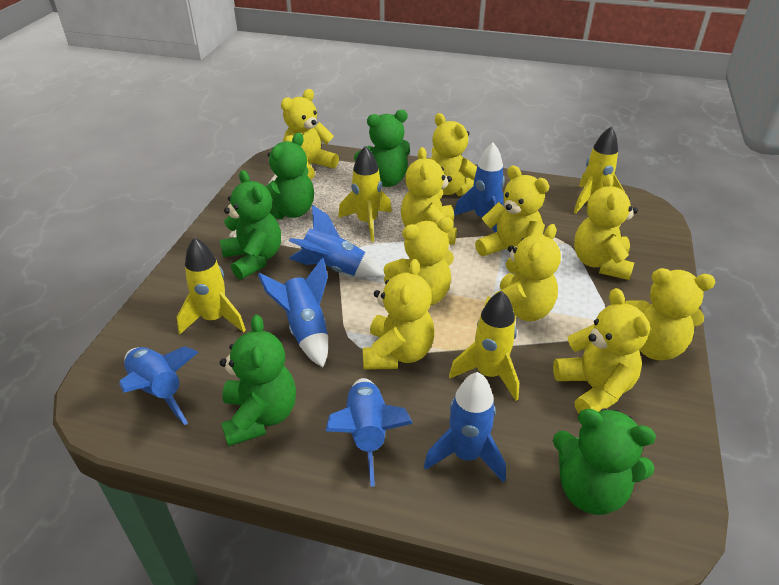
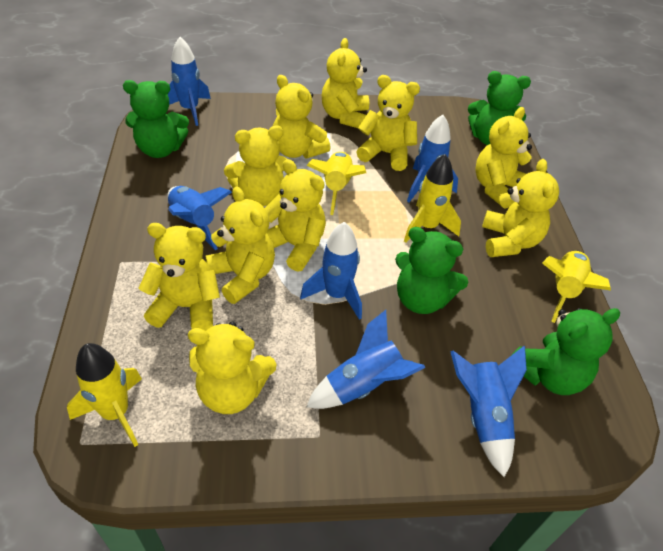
green teddy bear: [220,170,281,280] [220,314,296,447] [265,133,314,220] [354,110,410,187] [553,408,656,515] = 5 -> [123,80,189,158] [395,227,468,314] [468,71,531,145] [512,308,620,395] = 4

